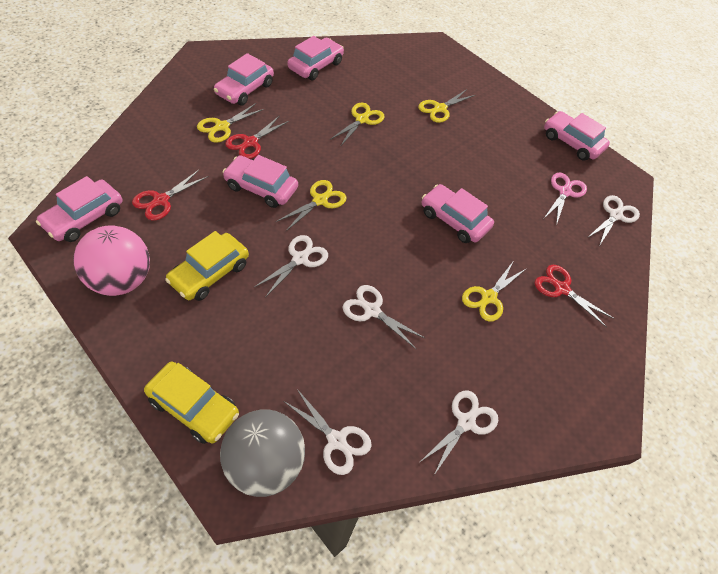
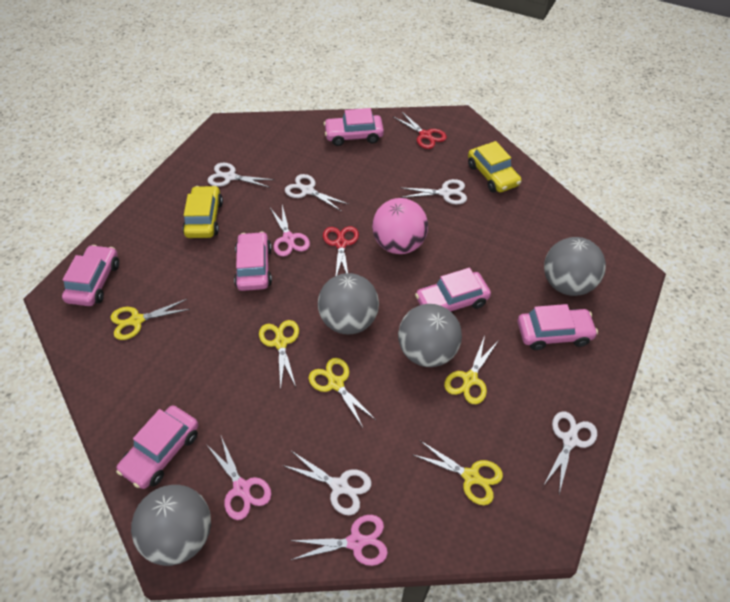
grey ball: [220,409,305,497] = 1 -> [131,485,211,566] [318,273,379,335] [398,304,462,367] [544,237,606,296] = 4
pink scissors: [544,173,587,225] = 1 -> [206,436,271,520] [270,205,310,256] [290,515,388,566] = 3
red scissors: [132,170,208,220] [225,115,289,159] [535,265,614,328] = 3 -> [323,226,359,276] [394,111,447,149] = 2

